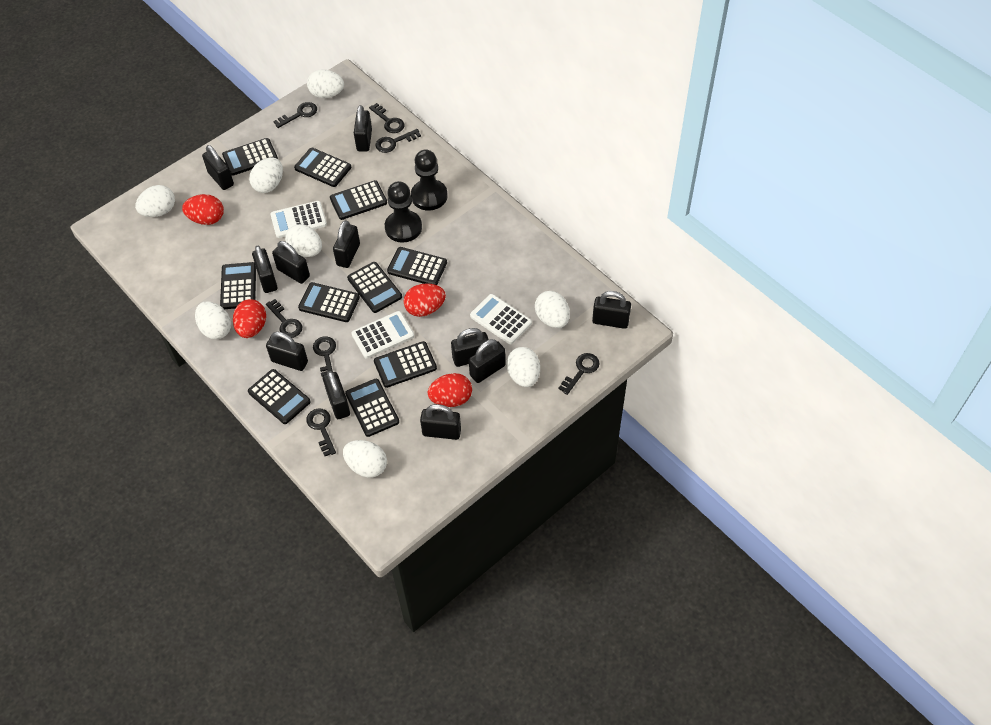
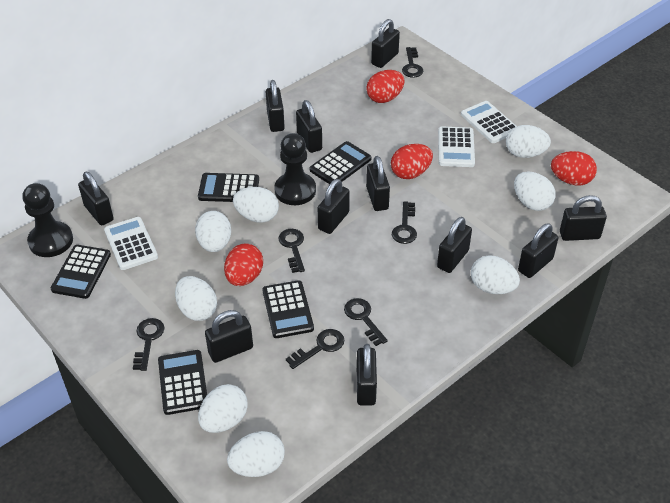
black calculator: [220,262,256,309] [222,138,278,175] [248,369,311,424] [294,148,351,187] [298,282,360,322] [330,180,387,220] [345,379,399,437] [347,262,402,313] [374,341,437,388] [387,247,447,285] = 10 -> [51,245,111,299] [158,350,207,415] [198,173,259,202] [262,280,314,338] [310,141,371,184] = 5
black key: [266,299,303,338] [273,102,317,128] [306,408,336,456] [313,336,336,379] [369,103,405,133] [376,129,421,153] [558,353,600,395] = 7 -> [133,318,165,371] [279,229,305,273] [286,329,344,369] [344,298,388,346] [392,201,417,244] [402,47,423,78] = 6

